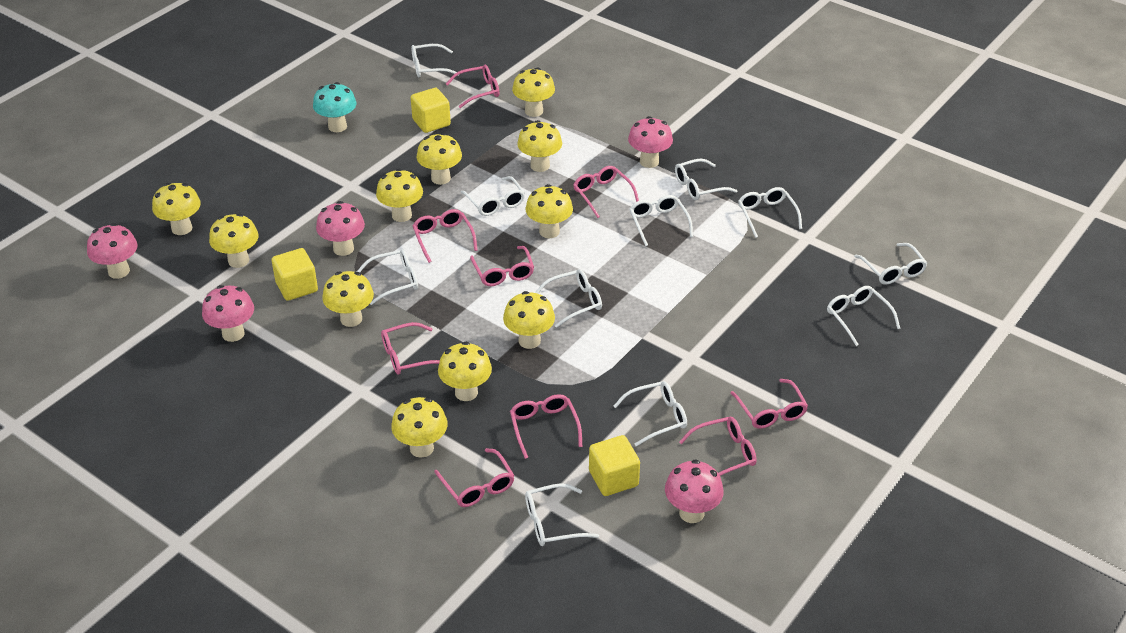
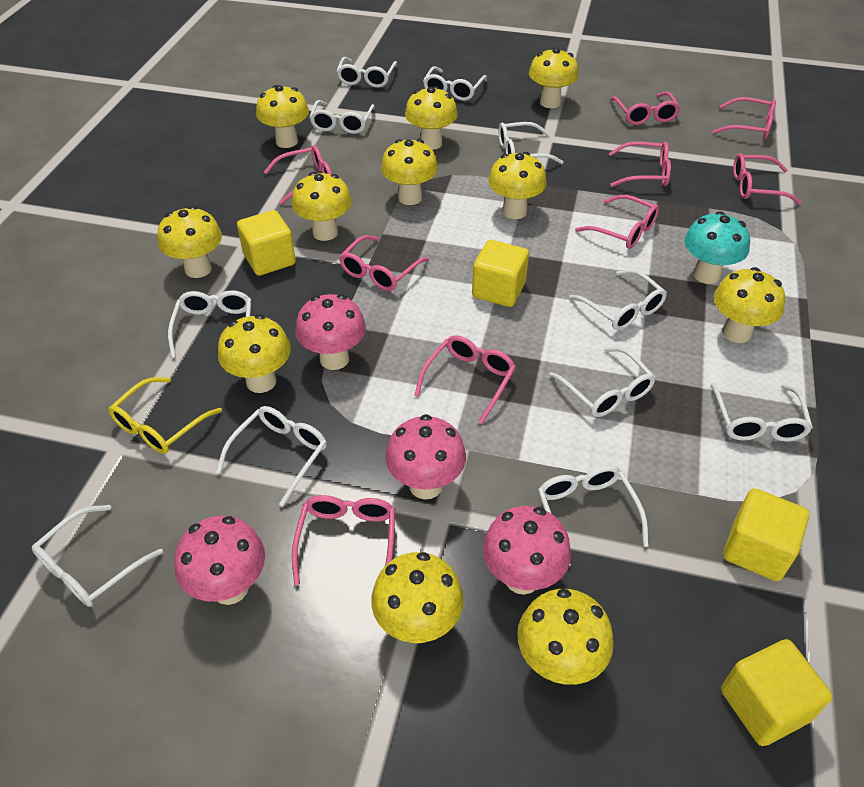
pink mushroom: [87,223,137,279] [202,285,254,342] [316,201,365,256] [628,116,673,168] [665,460,724,523] = 5 -> [175,516,265,605] [295,294,366,370] [385,414,466,500] [483,506,571,595] = 4
yellow cube: [272,248,318,301] [411,88,451,133] [589,435,640,496] = 3 -> [237,210,296,276] [472,240,529,307] [721,639,833,746] [723,488,809,581] = 4
yellow glasses: none = 0 -> [108,377,222,454] = 1

